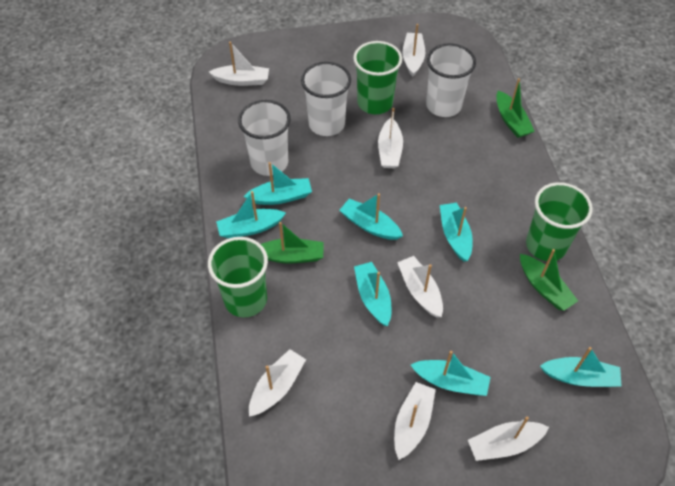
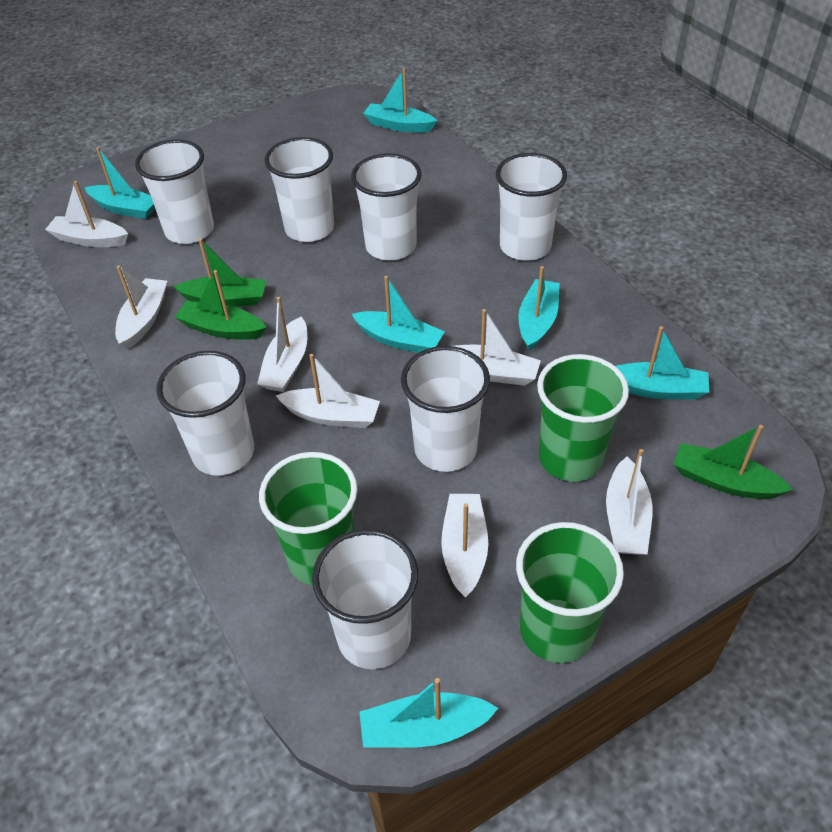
turquoise boat: [216,191,286,238] [243,162,312,205] [339,193,403,240] [354,262,391,326] [411,351,491,396] [440,203,473,262] [540,347,622,387] = 7 -> [84,147,155,219] [352,276,445,353] [360,678,498,748] [363,68,437,133] [518,266,560,351] [615,326,709,400] = 6
white cup: [238,100,291,176] [301,62,351,136] [426,43,476,117] = 3 -> [135,140,214,244] [156,351,254,476] [265,137,334,242] [312,529,418,669] [351,153,422,260] [401,346,490,472] [496,153,567,261] = 7

